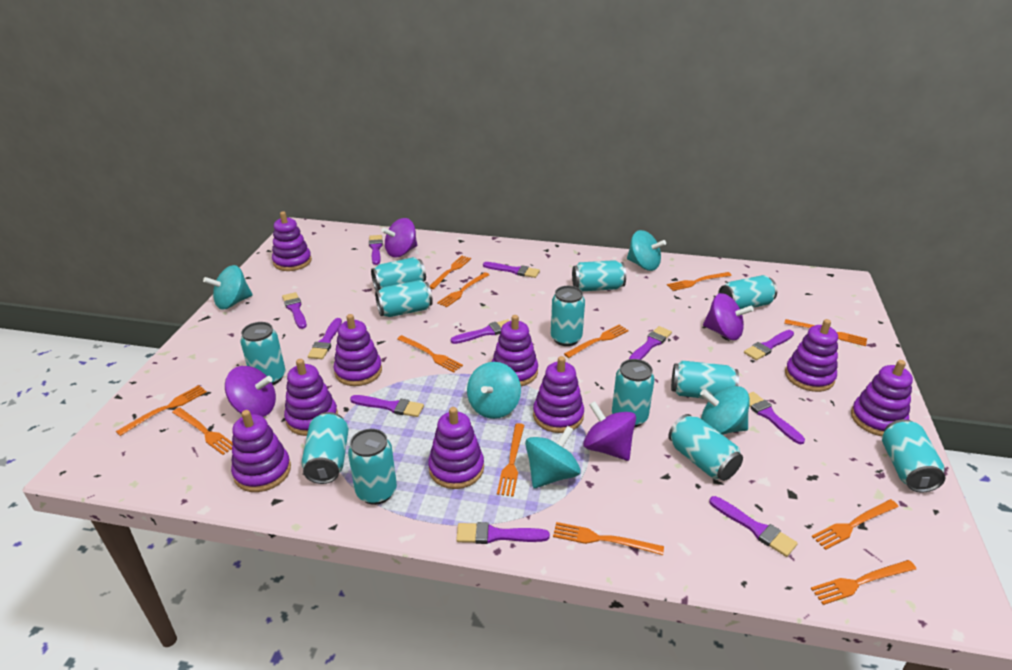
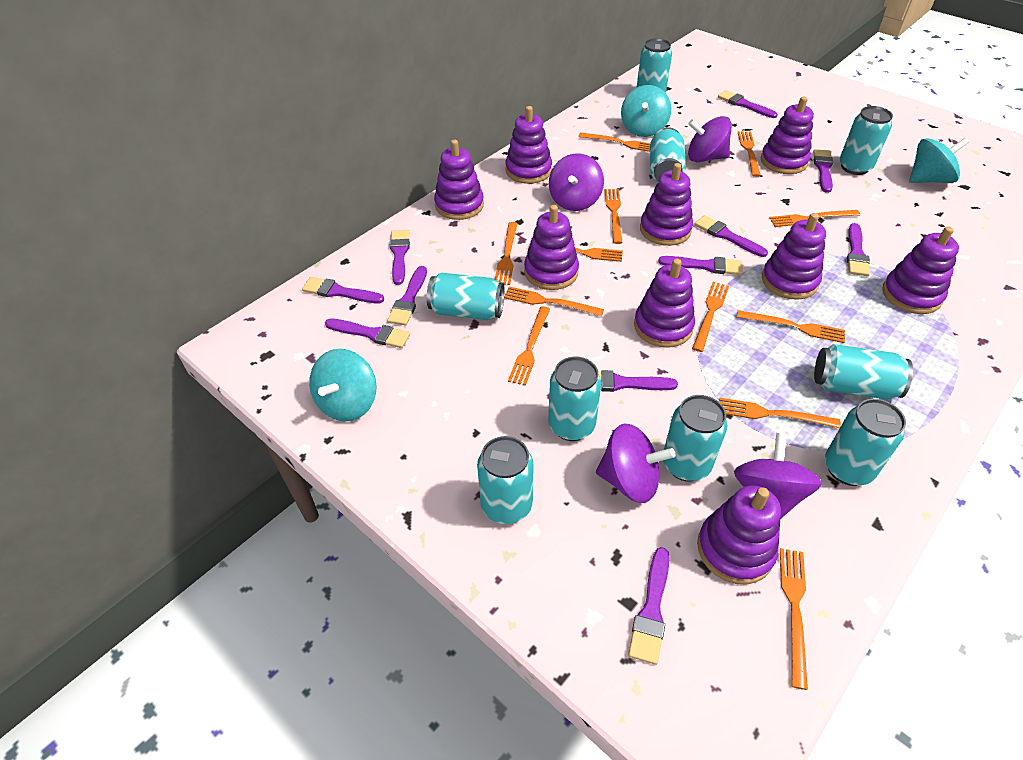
turquoise can: [241,322,285,385] [302,412,349,484] [348,429,397,505] [371,257,426,291] [375,280,433,317] [551,286,585,346] [572,260,626,291] [612,359,655,427] [668,414,743,481] [671,361,739,399] [718,275,777,309] [882,419,946,493] = 12 -> [427,273,505,320] [477,436,534,524] [548,357,601,441] [637,38,672,93] [650,127,686,182] [663,395,727,481] [814,344,913,399] [825,399,906,486] [839,106,893,175] = 9
turquoise spinning top: [203,265,252,310] [467,362,521,419] [525,426,581,488] [627,230,666,271] [700,386,750,435] = 5 -> [309,349,377,421] [621,85,671,137] [909,138,969,183] = 3

